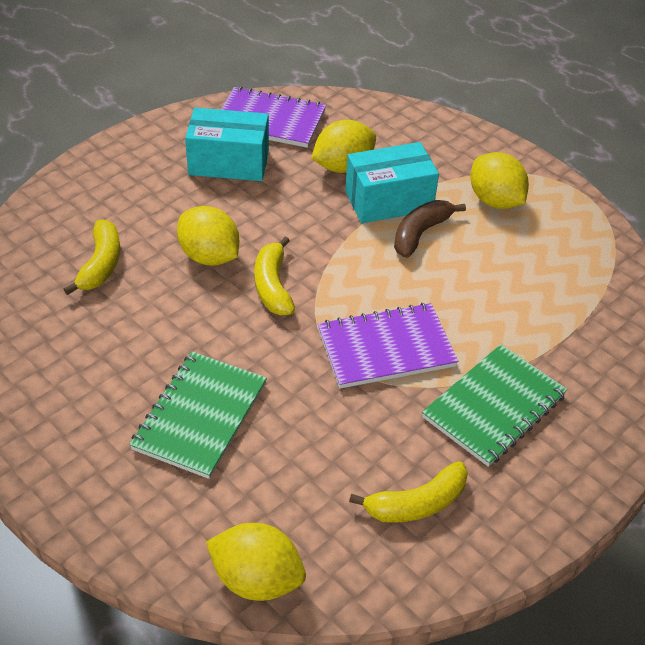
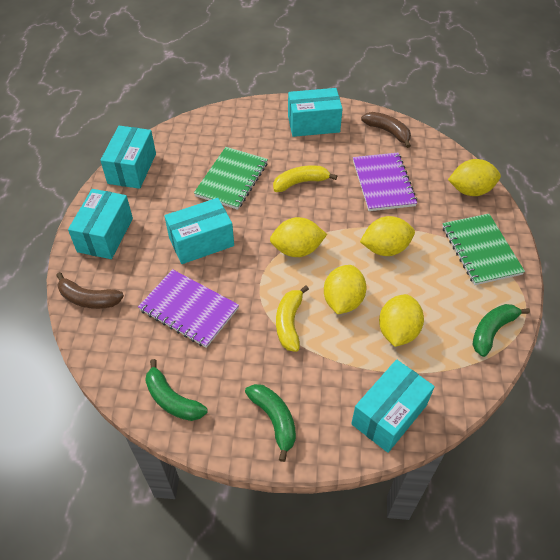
brown banana: [394,200,466,258] = 1 -> [56,272,124,309] [361,112,411,148] = 2
green banana: none = 0 -> [145,359,207,421] [245,384,296,462] [473,304,530,357] = 3
turquoise box: [185,108,269,181] [345,142,439,223] = 2 -> [68,189,133,259] [100,126,156,189] [164,198,234,264] [288,88,343,137] [351,359,435,453] = 5
yellow banana: [64,219,120,295] [254,236,295,315] [349,461,468,523] = 3 -> [273,165,337,192] [276,286,309,352] = 2
yellow lemon: [177,206,239,266] [206,523,306,601] [311,119,376,173] [471,152,529,209] = 4 -> [270,217,327,257] [324,265,366,314] [360,216,415,256] [379,294,424,347] [448,159,501,196] = 5

